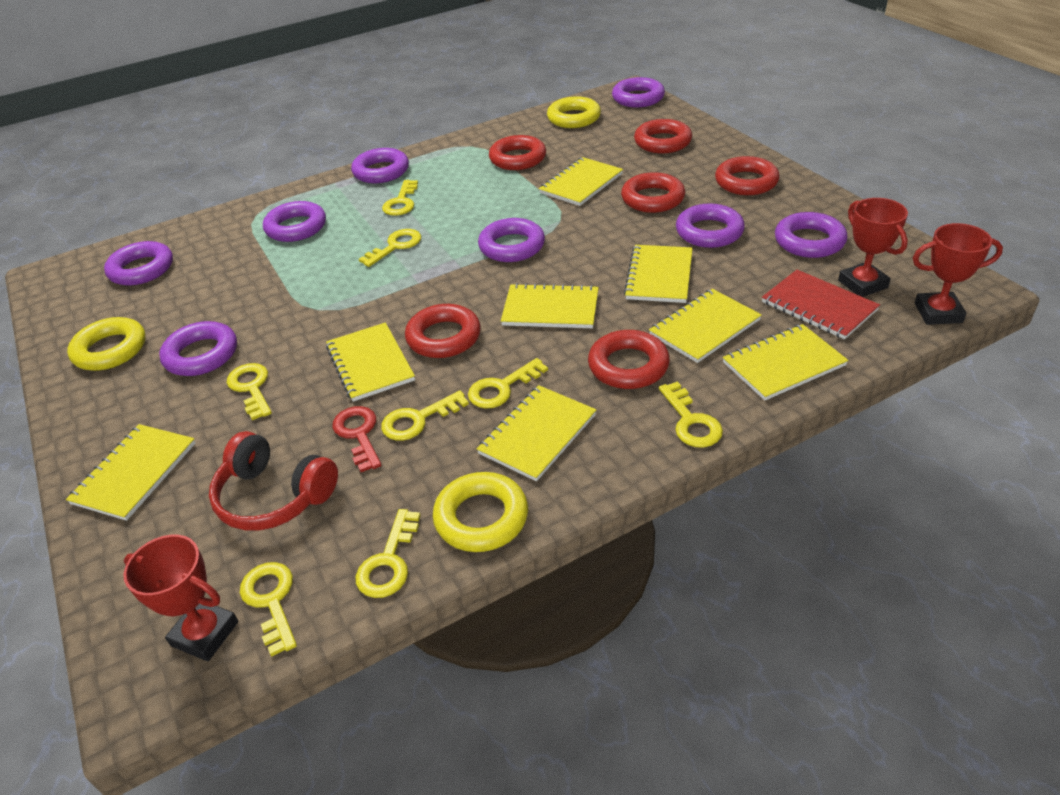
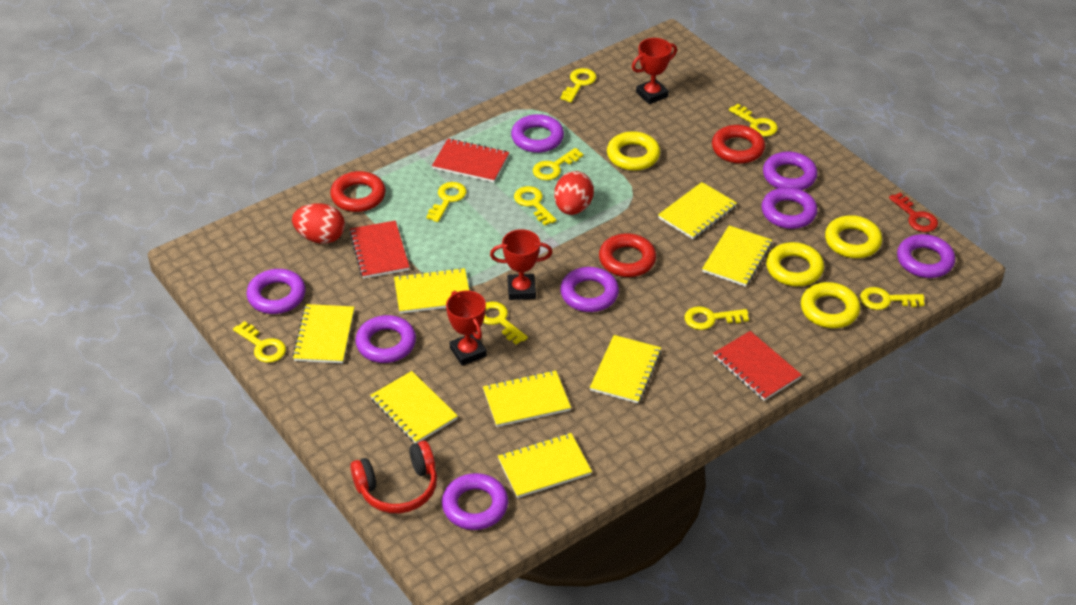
red egg: none = 0 -> [292,203,345,244] [554,171,594,215] = 2
red notebook: [762,270,880,339] = 1 -> [349,221,410,279] [432,139,509,183] [713,331,802,401] = 3
red ring: [405,304,481,358] [489,135,546,170] [588,330,670,389] [621,172,685,213] [634,119,692,153] [715,156,780,195] = 6 -> [330,171,386,212] [599,233,656,277] [712,125,765,164] = 3
yellow key: [227,363,272,420] [240,562,297,657] [355,509,421,598] [359,229,421,267] [381,391,469,441] [382,180,418,216] [468,358,548,409] [659,381,723,448] = 8 -> [233,321,286,363] [426,182,466,222] [483,301,528,345] [514,186,557,225] [533,148,584,180] [560,68,596,102] [684,306,749,330] [729,104,778,137] [860,287,925,310] = 9
yellow ring: [67,317,146,371] [433,472,528,552] [547,96,601,128] = 3 -> [607,131,660,171] [766,242,824,286] [801,282,860,328] [825,215,882,258] = 4

